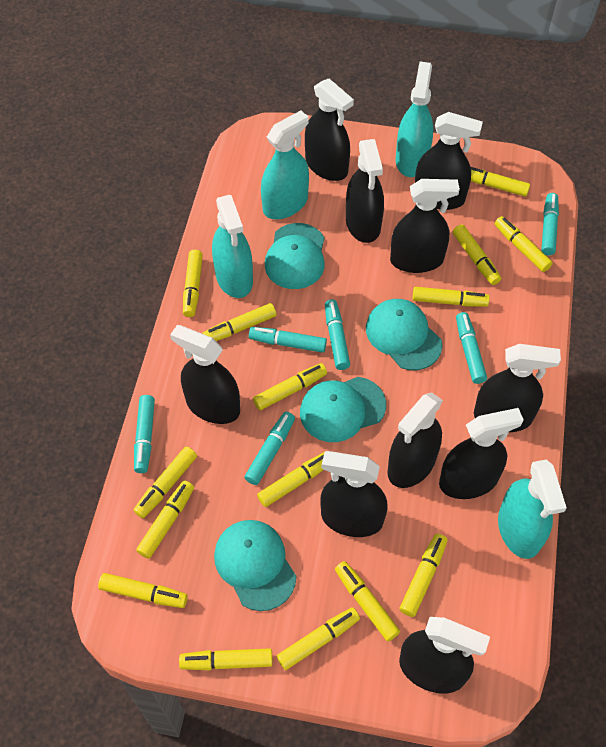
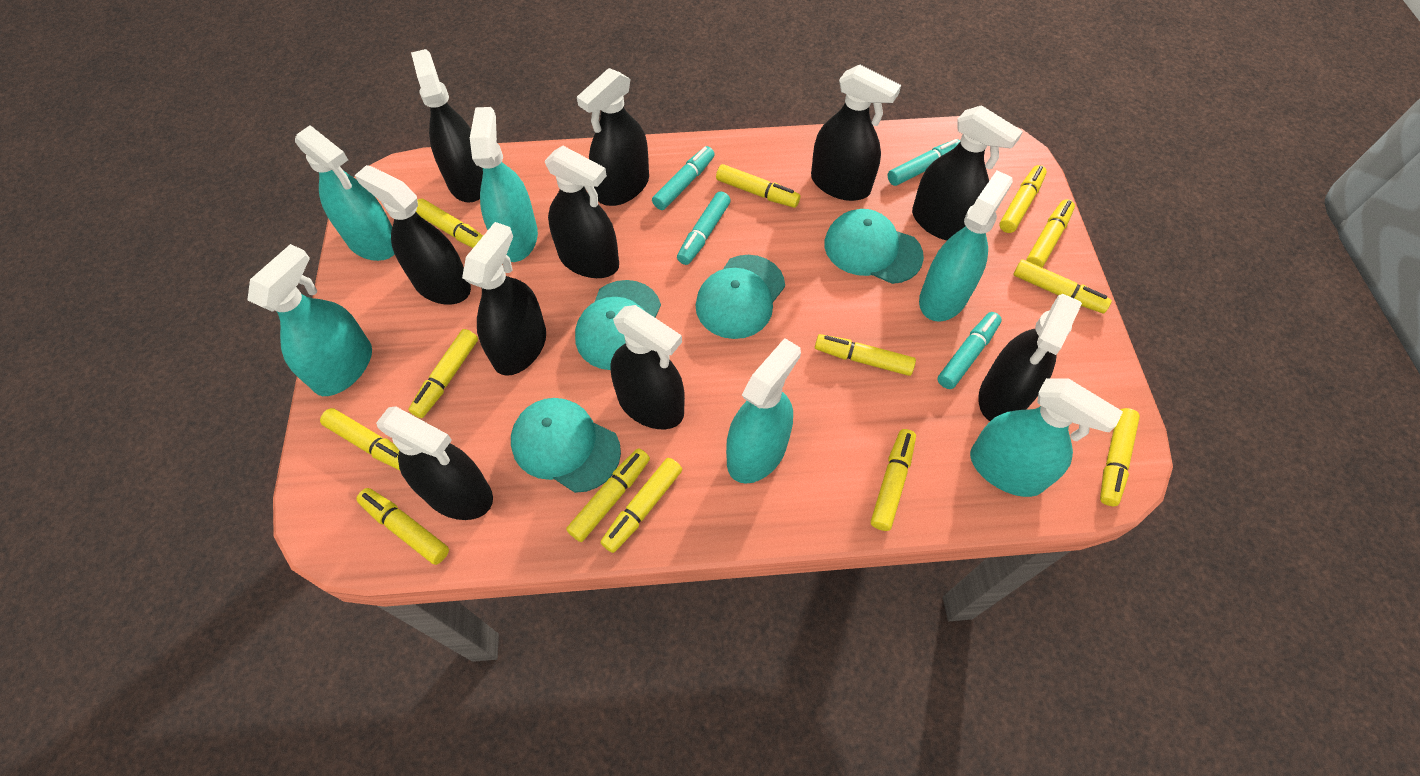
turquoise marker: [134,395,155,473] [244,412,295,485] [249,327,327,353] [325,299,350,370] [456,312,487,384] [541,193,559,255] = 6 -> [652,146,715,210] [677,191,731,265] [888,139,960,186] [937,312,1002,389] = 4
turquoise spray bottle: [212,195,253,298] [261,111,309,219] [396,62,433,177] [498,459,567,559] = 4 -> [247,244,372,396] [295,125,395,261] [470,107,538,262] [726,338,801,484] [919,171,1013,322] [970,378,1123,497] = 6
yellow marker: [98,573,188,608] [134,446,197,518] [136,480,194,559] [179,648,273,670] [183,250,203,317] [202,303,277,341] [253,363,327,410] [257,452,325,507] [277,607,360,670] [335,561,400,642] [400,533,448,617] [413,287,490,307] [453,224,501,285] [471,167,530,197] [495,216,553,272] = 15 -> [320,408,400,471] [356,488,449,565] [408,329,478,418] [416,199,483,248] [566,448,650,542] [600,458,682,553] [716,164,800,208] [815,334,916,376] [871,429,916,531] [999,165,1047,233] [1013,259,1112,313] [1026,199,1075,268] [1100,408,1140,506] = 13

